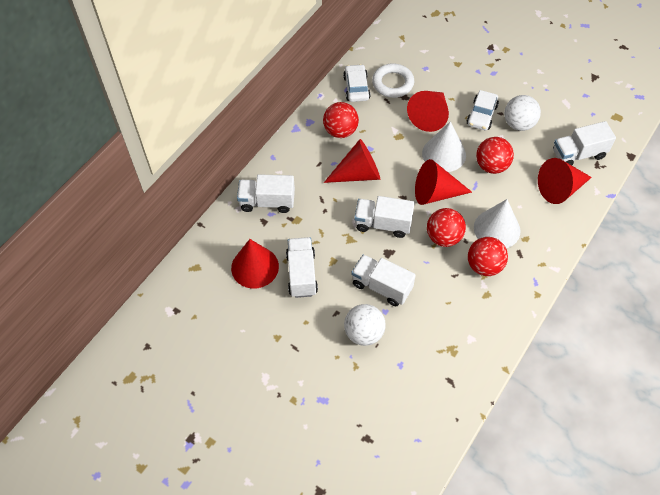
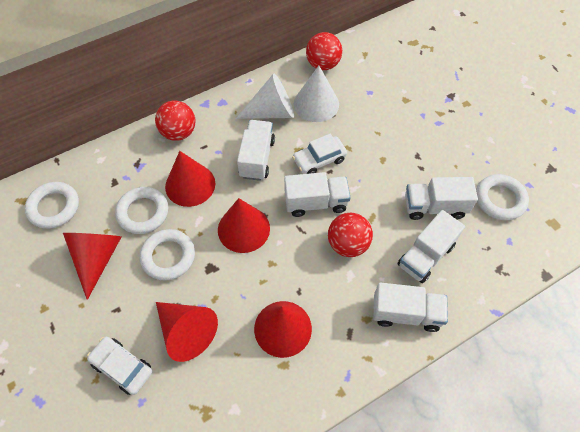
red ball: [323,102,359,138] [427,208,466,247] [468,237,508,276] [476,137,514,174] = 4 -> [155,101,195,141] [306,32,342,70] [328,213,373,257] = 3
white ball: [344,304,386,346] [504,95,541,131] = 2 -> none = 0
white ring: [372,64,414,98] = 1 -> [25,182,79,229] [115,187,168,234] [140,229,195,281] [476,174,529,220] = 4

